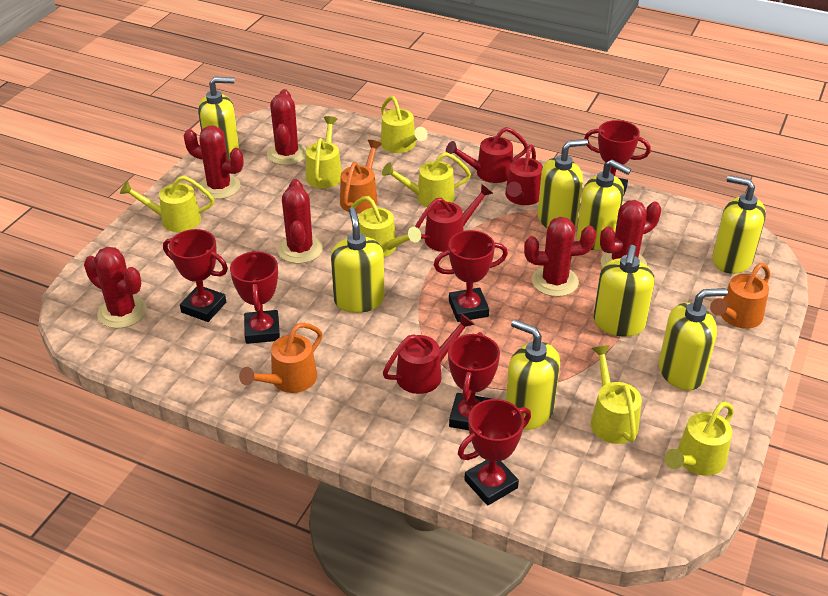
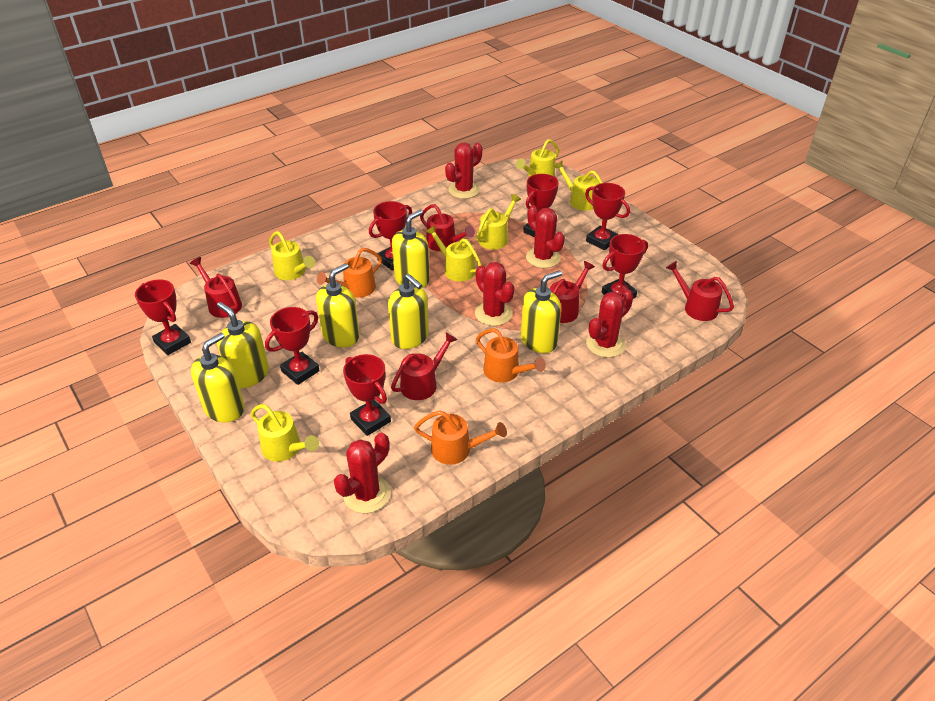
red cactus: [84,247,147,329] [184,126,244,199] [267,89,306,165] [277,179,323,264] [524,217,596,297] [600,200,661,267] = 6 -> [334,433,390,513] [445,143,482,199] [475,262,514,326] [526,205,565,268] [586,289,633,358] = 5
red trophy: [163,229,228,322] [230,250,280,344] [434,230,508,322] [448,332,500,430] [458,399,531,505] [584,120,651,197] = 6 -> [135,279,191,355] [265,307,320,385] [343,354,391,436] [369,201,412,271] [523,174,559,237] [585,183,630,250] [602,234,648,299] = 7
red watering can: [383,313,475,394] [415,184,493,252] [446,127,528,183] [505,145,543,205] = 4 -> [190,257,242,318] [391,333,457,400] [420,204,475,251] [550,261,595,323] [666,261,734,321] = 5
yellow soap dispenser: [198,77,239,161] [331,207,385,313] [506,319,560,430] [538,139,588,229] [577,160,631,250] [593,245,655,337] [659,288,728,390] [712,175,766,274] = 8 -> [191,333,245,422] [217,302,269,388] [316,263,360,347] [388,274,429,349] [392,210,430,288] [521,270,562,353] = 6
yellow watering can: [120,176,214,232] [306,116,342,188] [350,196,421,257] [381,96,428,153] [382,152,471,207] [591,345,642,444] [664,402,734,476] = 7 -> [251,404,319,462] [269,231,315,280] [426,225,481,282] [476,194,521,250] [516,139,559,177] [553,161,603,211] = 6

